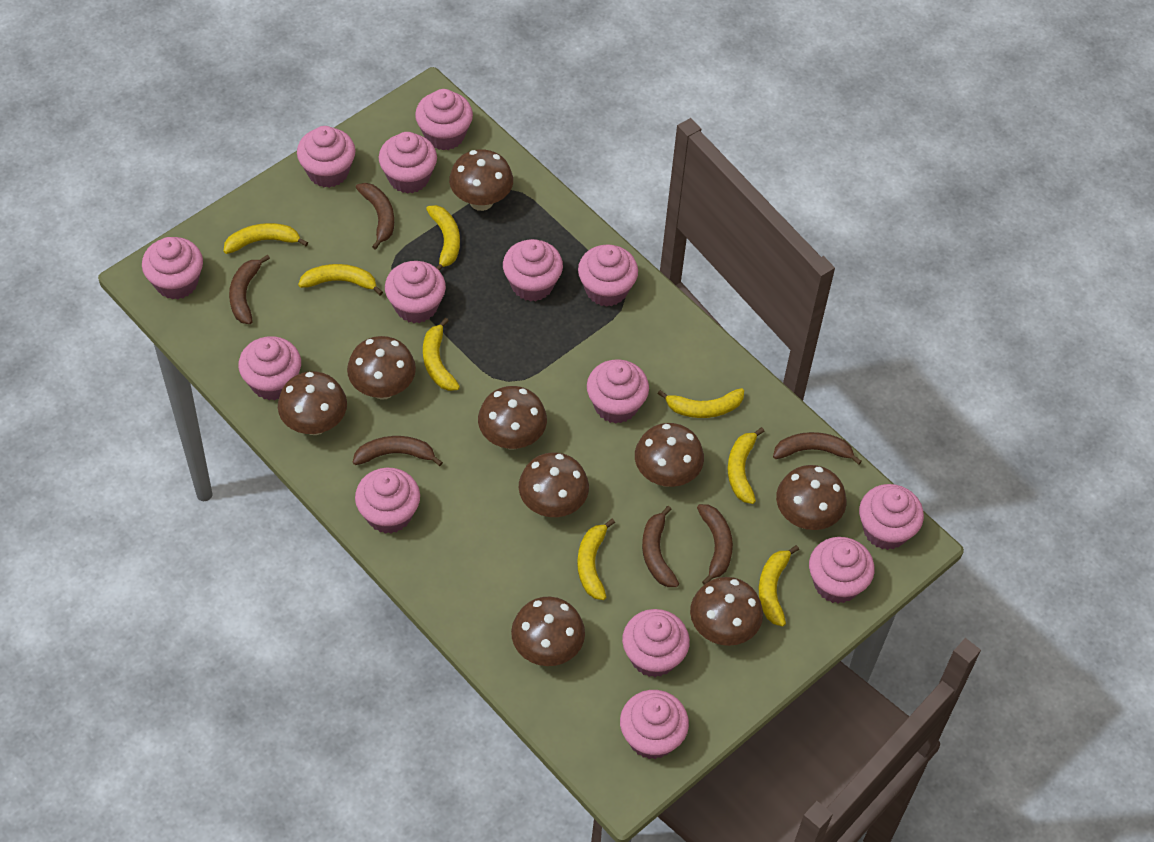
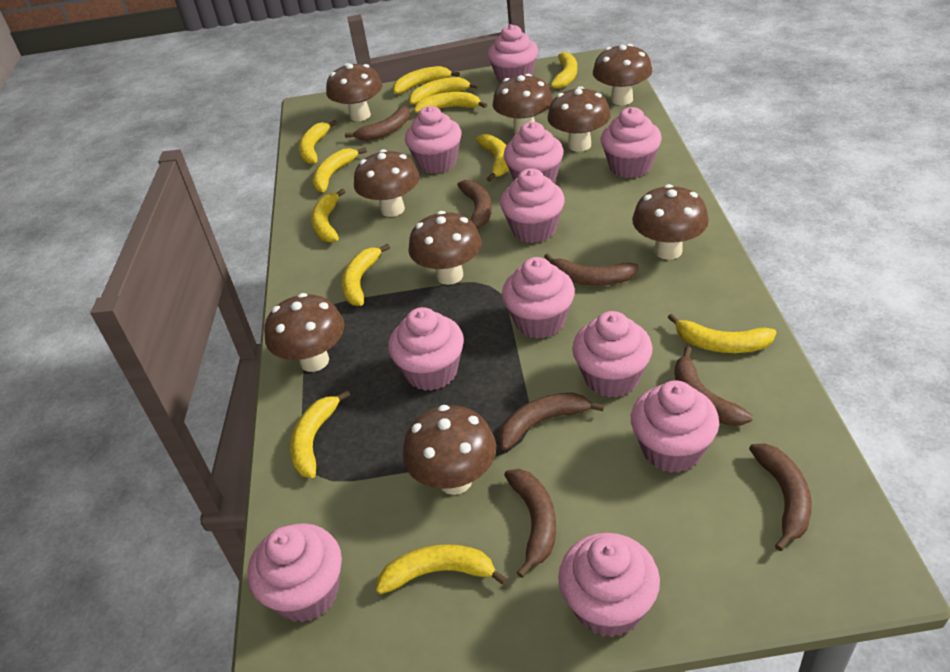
brown banana: [229,255,270,324] [353,436,443,466] [356,183,394,250] [642,506,679,587] [697,504,733,584] [773,432,862,465] = 6 -> [345,106,410,141] [457,180,492,229] [498,393,604,450] [504,469,556,578] [544,253,639,286] [674,346,753,426] [749,443,812,551] = 7
pink cupcake: [142,237,203,299] [238,336,301,400] [297,126,355,188] [355,468,420,534] [379,132,437,194] [385,261,446,323] [415,89,473,151] [503,239,563,302] [578,245,638,307] [587,359,649,424] [620,690,689,759] [622,609,690,677] [809,537,875,604] [859,484,924,550] = 14 -> [247,523,342,623] [388,307,464,391] [405,106,461,174] [488,24,538,84] [500,168,565,243] [502,257,575,339] [503,122,564,183] [558,533,660,637] [572,311,653,398] [601,107,662,178] [631,381,719,473] = 11
yellow banana: [224,223,308,254] [298,264,383,295] [423,318,460,391] [426,205,460,271] [577,519,615,600] [657,388,744,418] [728,427,764,504] [759,545,799,627] = 8 -> [290,390,350,478] [299,120,337,164] [311,188,346,243] [313,148,367,193] [342,243,390,306] [376,544,508,594] [393,66,460,94] [409,77,478,104] [414,92,487,113] [476,134,509,182] [548,52,577,89] [668,314,776,353] = 12

